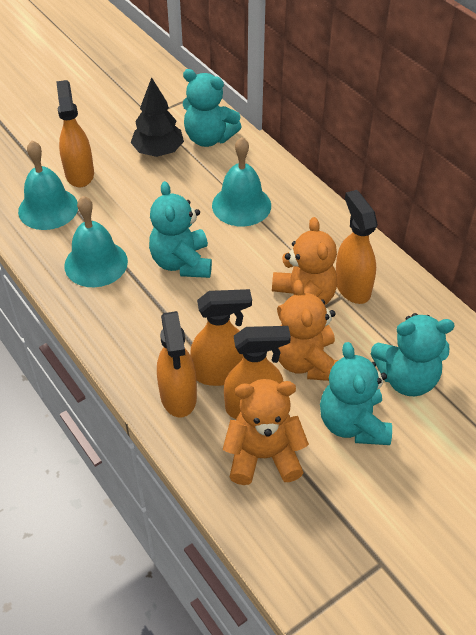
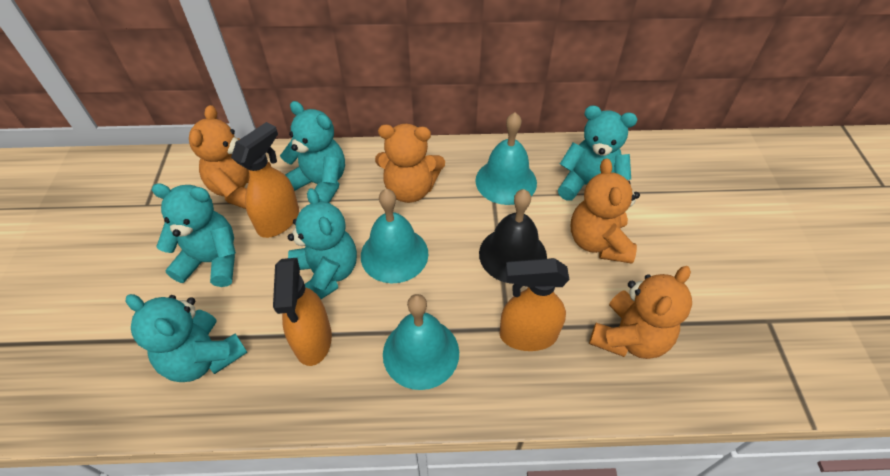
black bell: none = 0 -> [479,189,547,284] = 1
black tree: [131,77,184,157] = 1 -> none = 0
orange spray bottle: [56,80,94,187] [157,311,197,417] [190,289,252,386] [224,326,291,419] [336,190,378,304] = 5 -> [231,122,299,238] [273,258,332,366] [500,258,569,351] = 3
orange teddy bear: [223,379,309,485] [272,217,337,320] [278,280,338,381] = 3 -> [189,105,271,209] [375,124,445,203] [570,158,640,263] [589,266,692,359] = 4
turquoise teddy bear: [149,181,212,278] [183,69,241,147] [320,342,392,445] [370,313,455,396] = 4 -> [126,294,248,382] [151,183,236,287] [280,101,345,203] [288,188,357,299] [558,105,637,201] = 5

